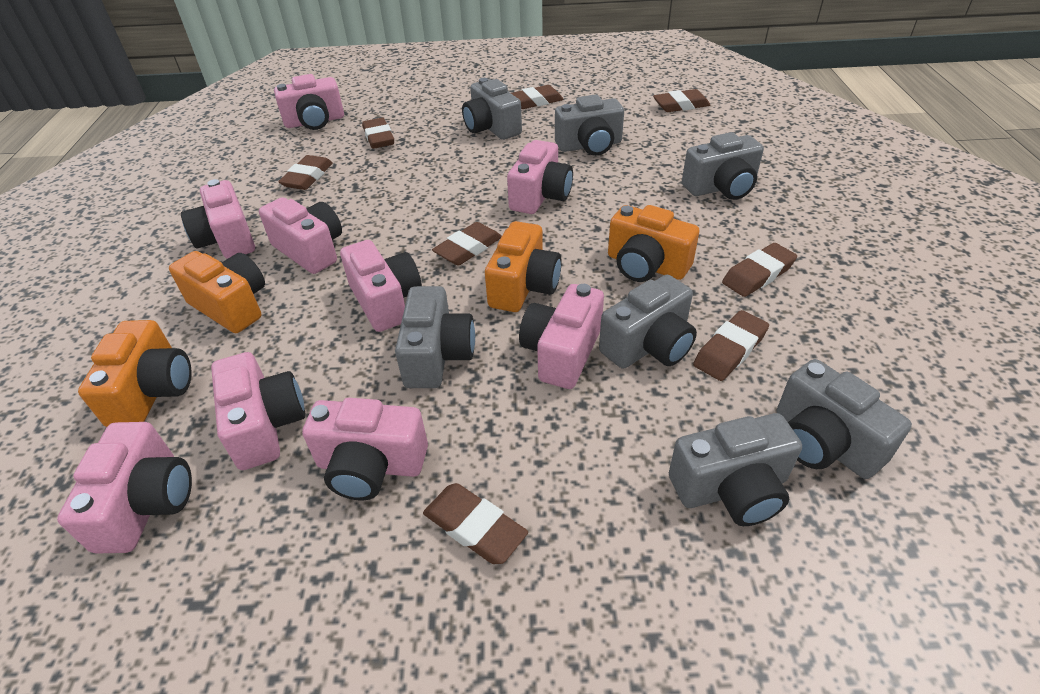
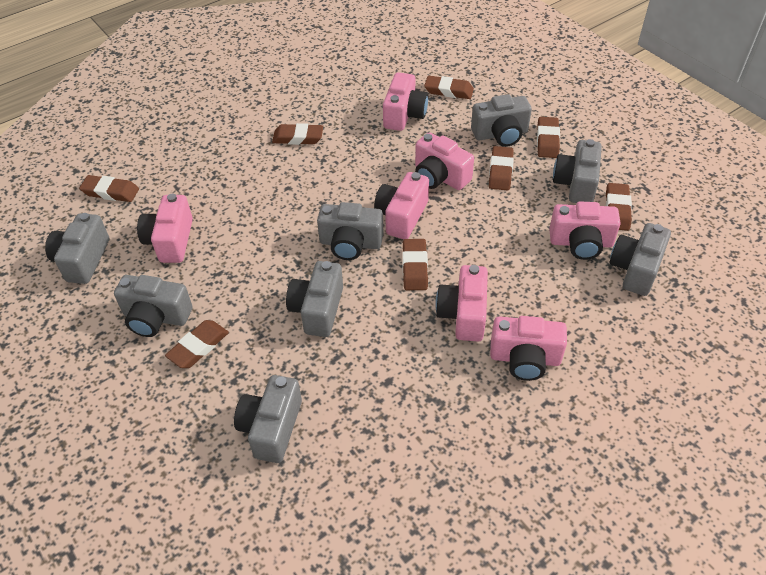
grey camera: [395,286,475,388] [462,78,522,140] [555,94,624,156] [599,275,697,369] [669,413,802,526] [682,132,764,200] [777,359,912,479] = 7 -> [45,213,109,284] [114,275,193,337] [234,375,302,463] [286,261,343,337] [317,202,383,260] [471,94,532,147] [553,139,602,203] [610,223,671,296] = 8
orange camera: [78,320,192,427] [169,251,265,333] [485,221,562,312] [608,205,699,282] = 4 -> none = 0
pink camera: [57,422,192,554] [181,179,255,259] [211,352,306,470] [259,197,342,274] [274,74,344,130] [302,398,428,500] [340,240,422,332] [507,140,573,214] [519,284,604,389] = 9 -> [137,193,193,263] [374,172,429,239] [383,72,428,131] [415,132,474,190] [435,265,488,341] [490,316,567,381] [549,201,621,260] = 7

